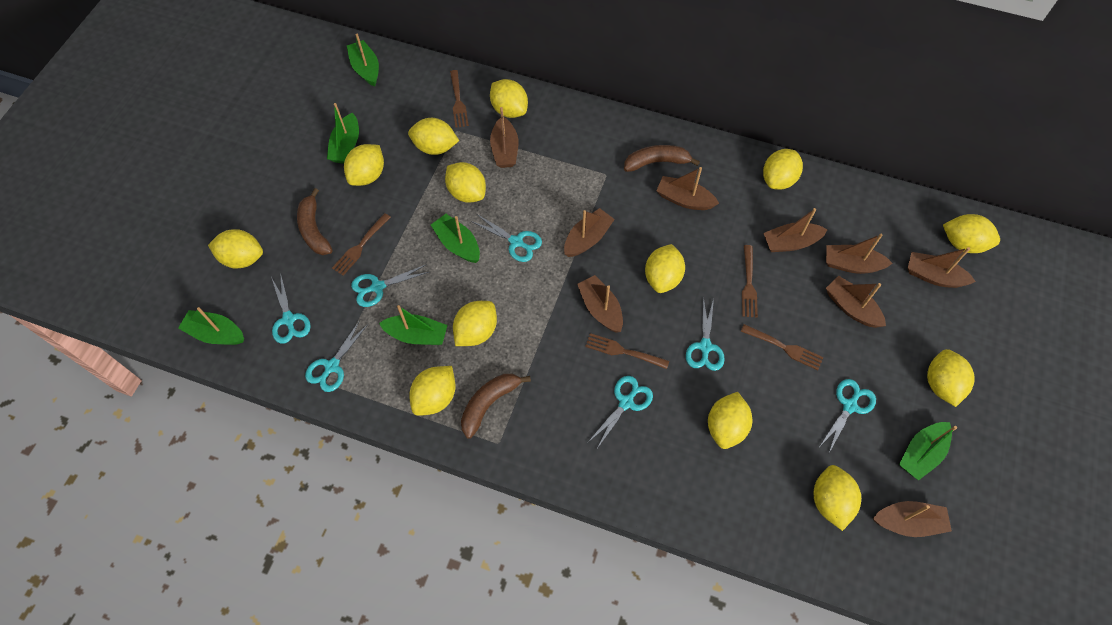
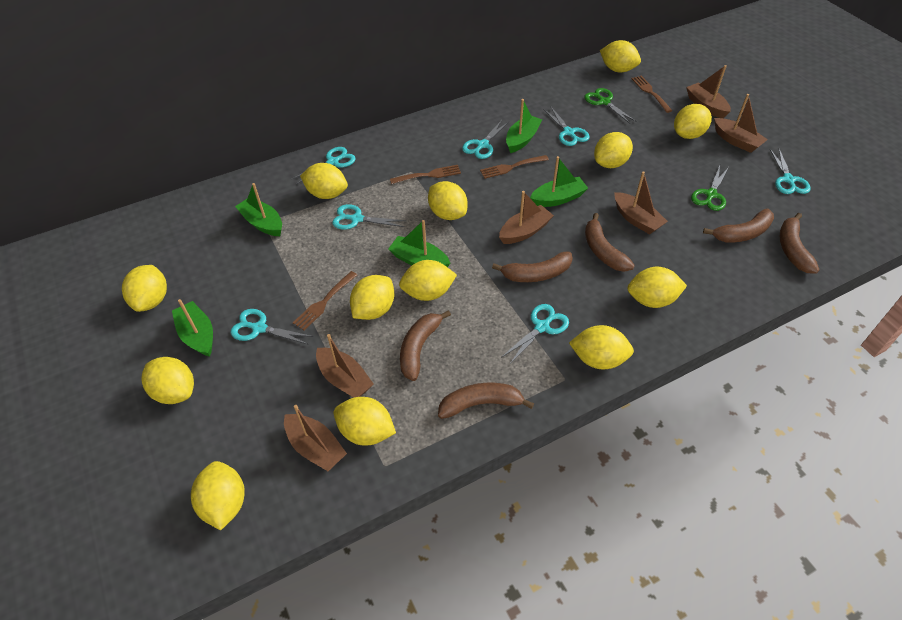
brown banana: [297,188,333,255] [461,374,531,439] [624,145,700,172] = 3 -> [400,310,451,381] [438,383,534,419] [492,252,573,282] [585,213,635,272] [703,209,774,243] [780,213,819,274] = 6
brown boat: [490,107,519,168] [564,208,615,257] [577,275,623,333] [656,167,719,210] [764,208,828,252] [826,234,893,274] [826,276,886,328] [873,501,952,537] [908,247,976,288] = 9 -> [284,405,347,471] [316,334,374,398] [499,191,554,244] [615,171,668,235] [686,65,731,118] [714,94,768,153] = 6
brown fork: [332,213,391,275] [450,70,469,128] [585,333,669,369] [741,324,824,370] [742,245,758,318] = 5 -> [293,271,357,330] [390,165,461,184] [480,155,549,179] [631,76,672,113] = 4
green boat: [178,307,244,345] [327,103,359,164] [347,34,379,87] [379,305,448,345] [431,214,480,263] [899,422,957,481] = 6 -> [172,299,213,357] [235,183,282,236] [388,220,451,267] [506,99,542,153] [530,156,588,207] = 5
green scissors: none = 0 -> [584,88,637,124] [691,166,729,211] = 2

